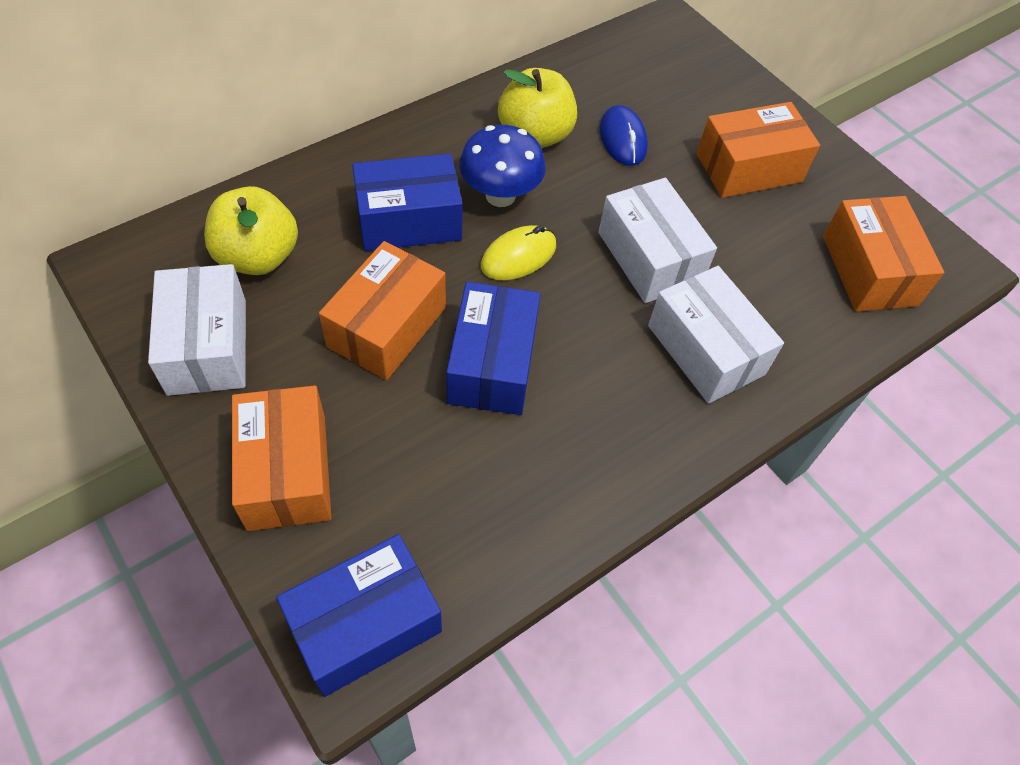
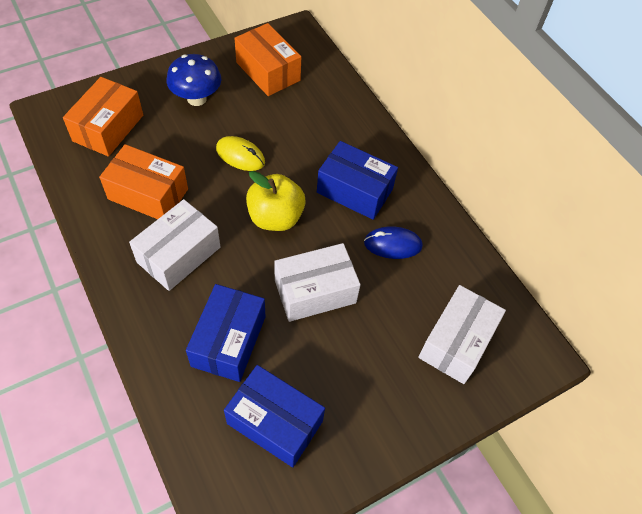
orange box: [232,385,331,531] [319,241,446,380] [697,102,820,198] [823,196,945,312] = 4 -> [63,77,143,157] [99,144,188,219] [235,23,301,96] = 3
yellow apple: [204,186,298,275] [498,68,577,148] = 2 -> [246,171,305,231] = 1

